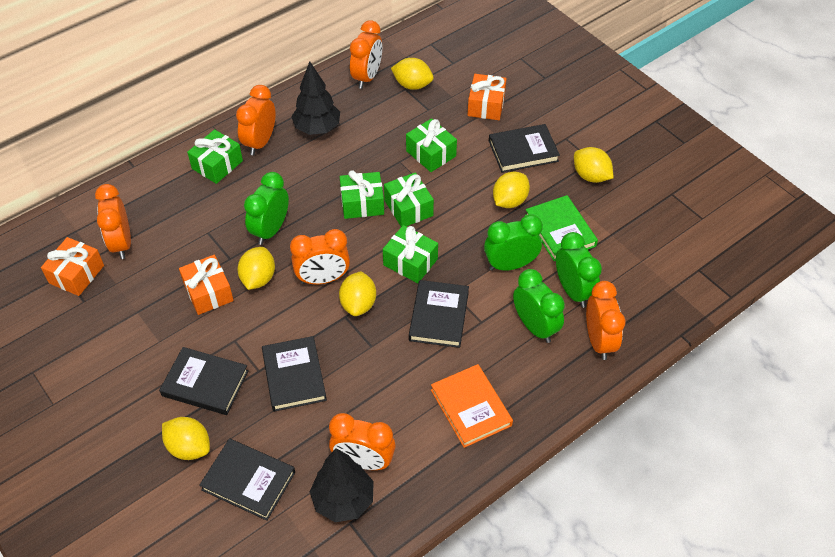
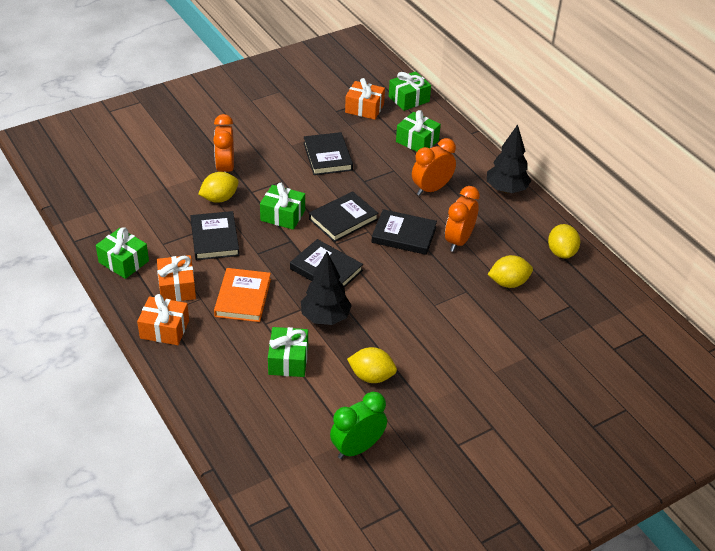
green book: [525,195,598,261] = 1 -> none = 0
green clock: [244,172,289,245] [484,215,543,271] [513,269,565,343] [556,232,602,308] = 4 -> [330,392,387,459] = 1
orange clock: [95,184,131,259] [236,85,276,155] [290,229,350,284] [329,413,396,470] [350,20,382,89] [586,281,626,360] = 6 -> [213,114,234,173] [412,138,456,196] [445,186,480,252] = 3
yellow lemon: [162,417,210,460] [237,247,275,290] [339,271,376,316] [391,58,434,90] [493,172,530,208] [574,147,613,183] = 6 -> [198,172,239,203] [347,347,397,383] [488,255,533,288] [548,224,580,259] = 4

